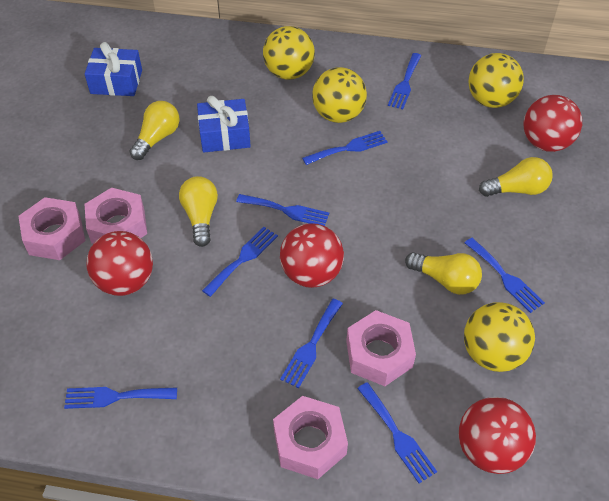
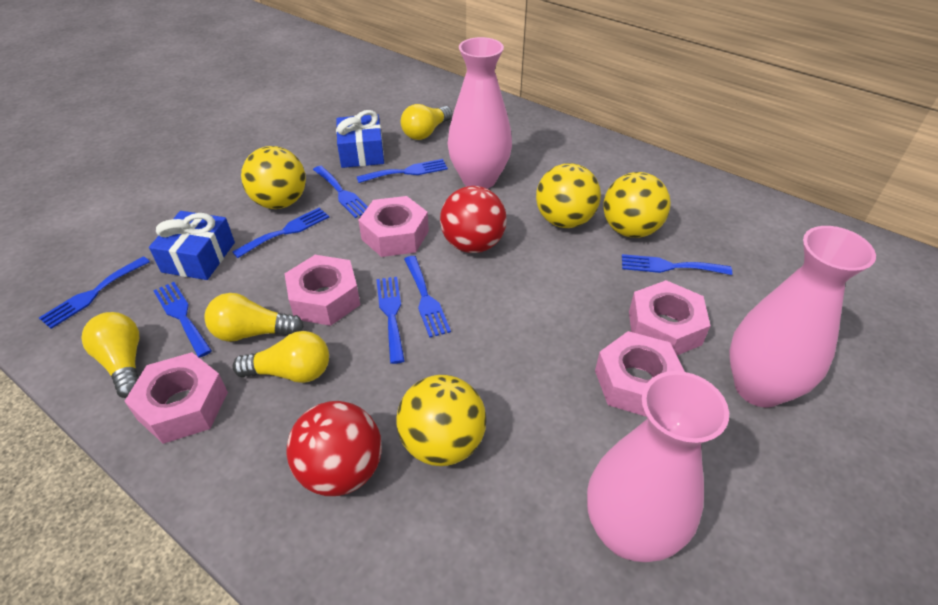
pink nut: [18,197,86,260] [84,188,147,244] [273,396,348,479] [346,310,416,386] = 4 -> [124,352,228,444] [284,255,360,326] [358,196,429,257] [595,331,685,417] [629,280,711,355] = 5
pink vase: none = 0 -> [447,37,512,189] [587,371,729,562] [729,226,876,408] = 3
red ball: [87,231,153,296] [280,223,344,288] [459,397,536,474] [524,95,582,152] = 4 -> [286,401,382,496] [440,186,507,253] = 2

